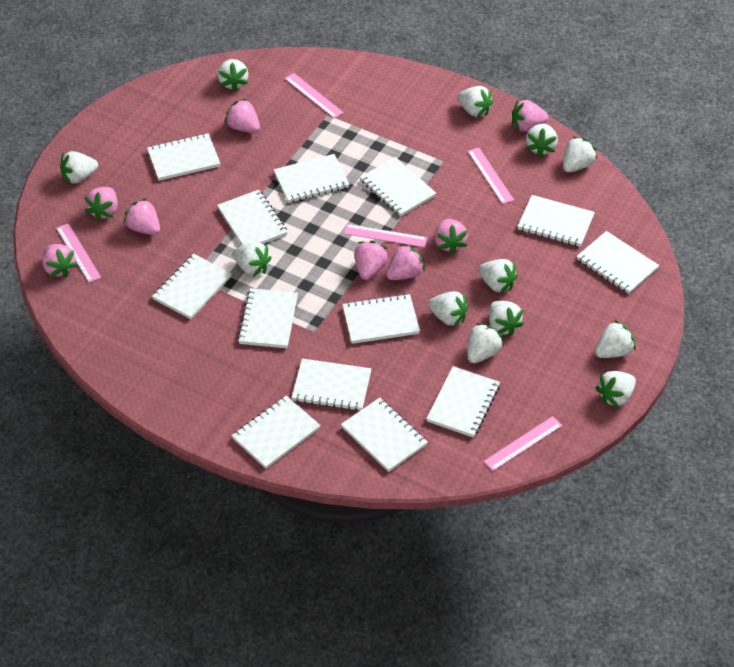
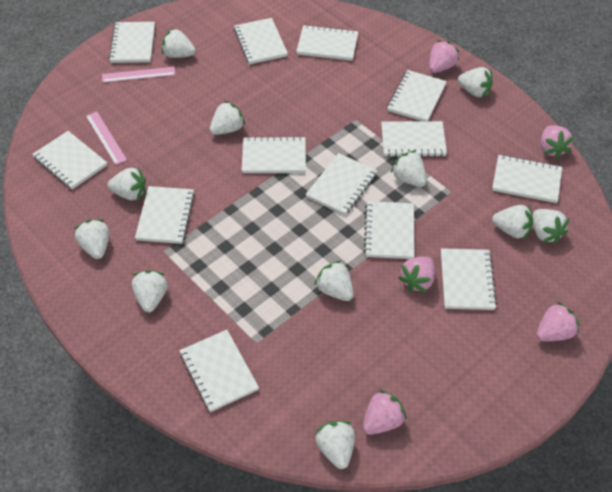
pink ruler: [56,223,101,283] [285,73,344,118] [344,224,427,247] [468,148,514,204] [483,416,562,471] = 5 -> [86,112,127,165] [102,67,175,83] = 2
pink strawberry: [42,244,78,278] [85,187,118,222] [123,198,160,235] [225,99,260,133] [355,241,388,280] [386,243,425,280] [434,219,468,255] [512,100,549,131] = 8 -> [363,389,407,435] [398,257,435,292] [429,40,460,73] [536,302,580,342] [541,125,574,159] = 5
white strawberry: [60,151,98,184] [218,59,248,92] [233,242,272,277] [428,291,468,327] [457,86,493,117] [467,323,504,363] [478,259,518,293] [489,301,524,337] [526,124,558,157] [563,136,597,172] [595,320,636,358] [595,371,636,408] = 12 -> [74,219,109,259] [108,167,146,200] [132,270,168,312] [162,28,196,58] [210,101,245,135] [314,260,354,301] [315,421,355,469] [391,150,427,187] [458,67,493,98] [492,205,533,239] [533,209,569,244] = 11

